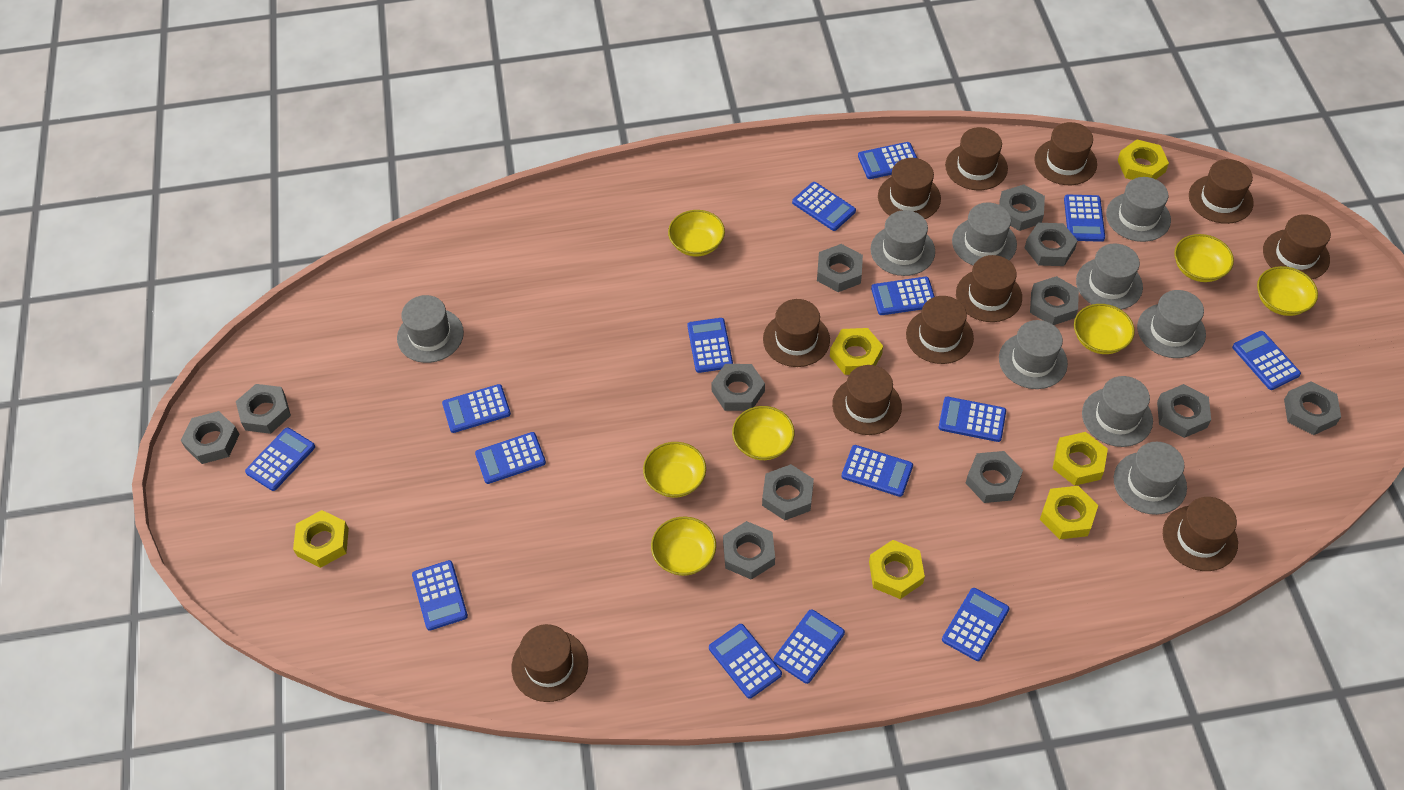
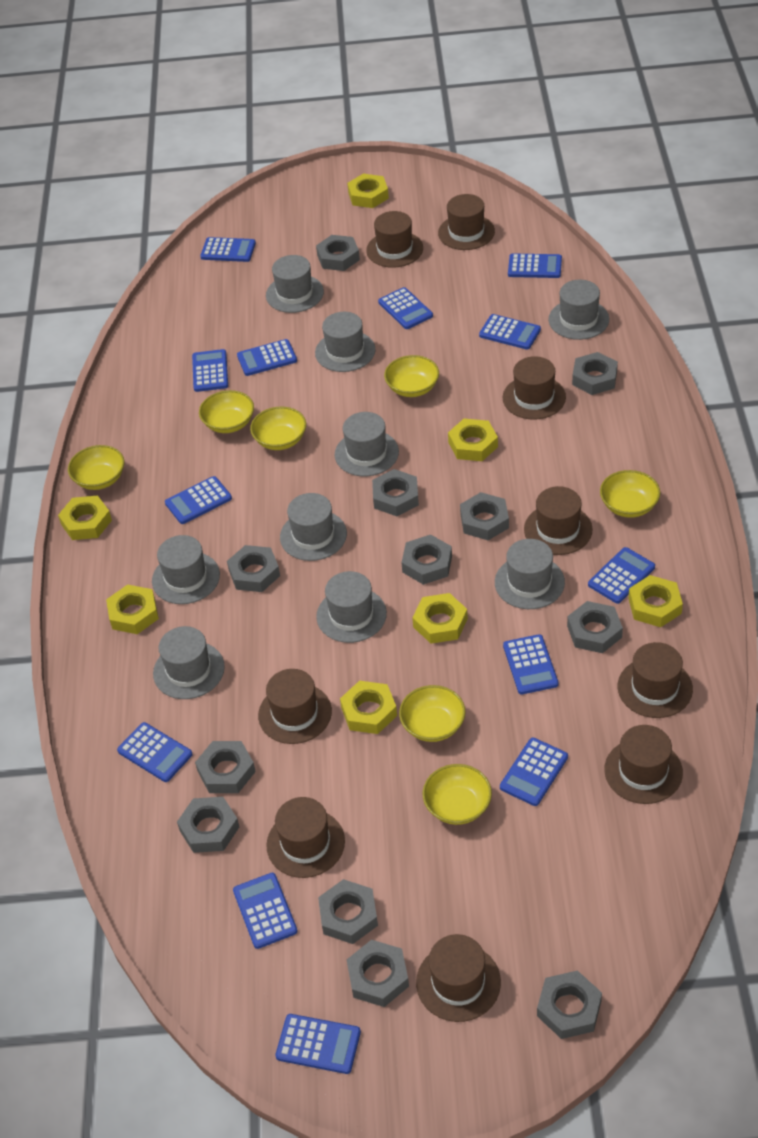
blue calculator: [245,427,315,491] [412,560,468,631] [442,384,511,433] [475,432,546,484] [687,318,733,373] [709,624,782,699] [774,609,845,684] [792,182,856,231] [841,445,913,497] [858,142,917,179] [871,277,935,315] [939,397,1006,442] [942,588,1009,661] [1064,195,1105,242] [1232,331,1301,390] = 15 -> [117,722,193,782] [165,476,232,524] [192,349,228,392] [200,237,256,262] [233,873,298,949] [237,339,297,376] [275,1014,361,1074] [378,287,433,329] [479,314,541,350] [500,738,568,806] [503,634,558,694] [508,253,562,278] [588,547,655,604] = 13
brown hat: [512,624,588,702] [763,299,830,367] [832,365,902,435] [878,158,941,219] [906,296,974,364] [945,127,1008,190] [956,255,1022,322] [1034,122,1097,185] [1163,497,1238,571] [1189,159,1254,224] [1263,214,1331,279] = 11 -> [258,669,332,744] [266,797,345,878] [366,211,423,268] [416,934,501,1022] [438,194,495,250] [503,356,566,420] [524,486,593,555] [604,725,683,804] [618,642,693,718] = 9
yellow nut: [293,510,349,568] [830,328,883,375] [869,540,925,599] [1040,486,1098,539] [1052,432,1108,486] [1118,139,1169,180] = 6 -> [58,496,112,540] [106,584,159,634] [340,681,397,734] [347,174,389,208] [412,593,468,644] [448,419,498,461] [628,575,683,627] = 7

